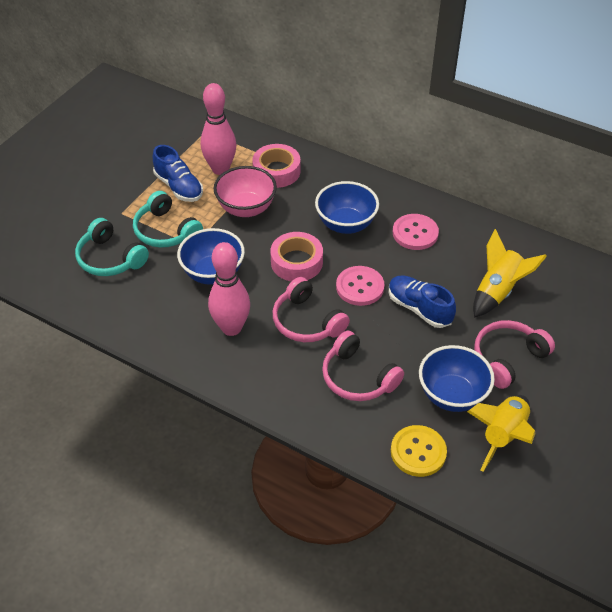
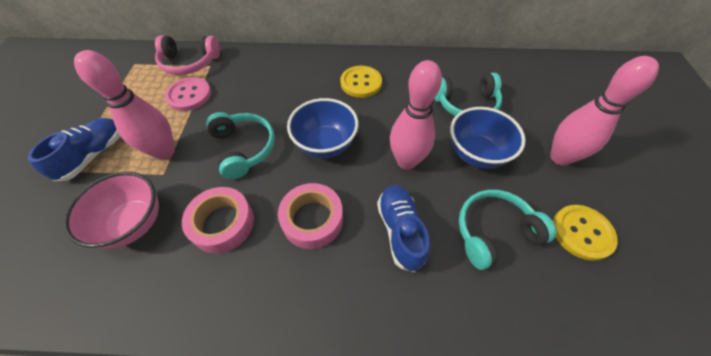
blue bowl: [177,228,245,285] [315,181,379,234] [419,345,495,412] = 3 -> [287,98,359,158] [450,107,526,169] = 2
pink bowling pin: [201,83,236,175] [208,242,250,336] = 2 -> [74,50,175,160] [390,60,442,170] [550,56,659,166] = 3
pink button: [336,266,384,306] [393,214,439,250] = 2 -> [165,77,211,111] = 1
pink headphones: [273,277,350,342] [322,331,404,401] [474,320,555,389] = 3 -> [155,35,220,75] = 1
turquoise headphones: [75,218,149,276] [133,191,203,248] = 2 -> [206,112,275,179] [434,73,502,116] [459,190,556,270] = 3
yellow button: [391,425,447,477] = 1 -> [340,66,382,98] [553,205,618,261] = 2
yellow rocket: [467,395,536,472] [473,229,547,317] = 2 -> none = 0

